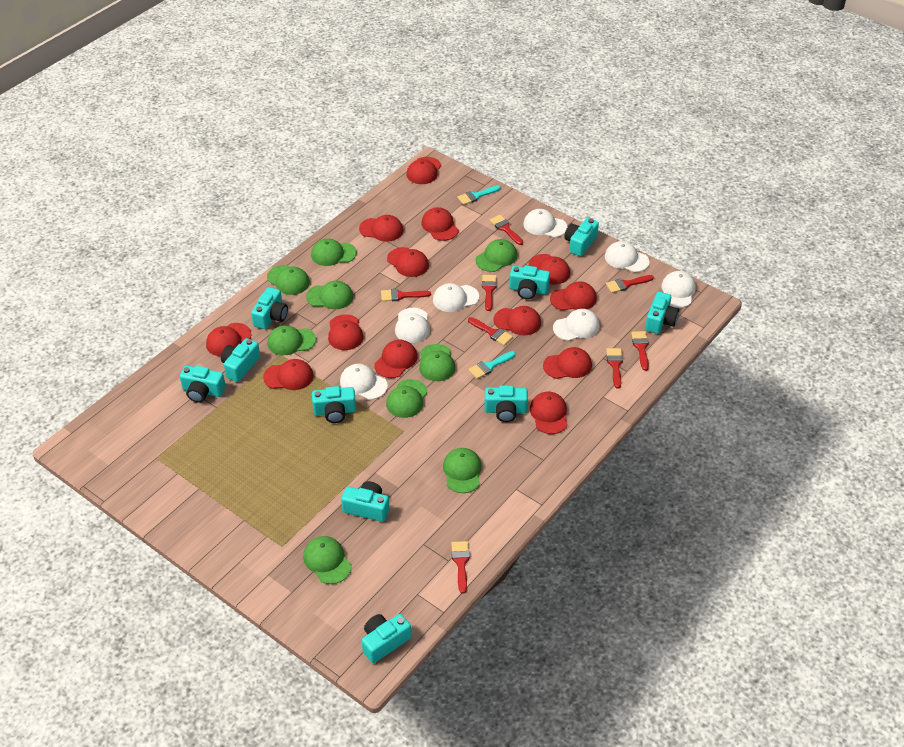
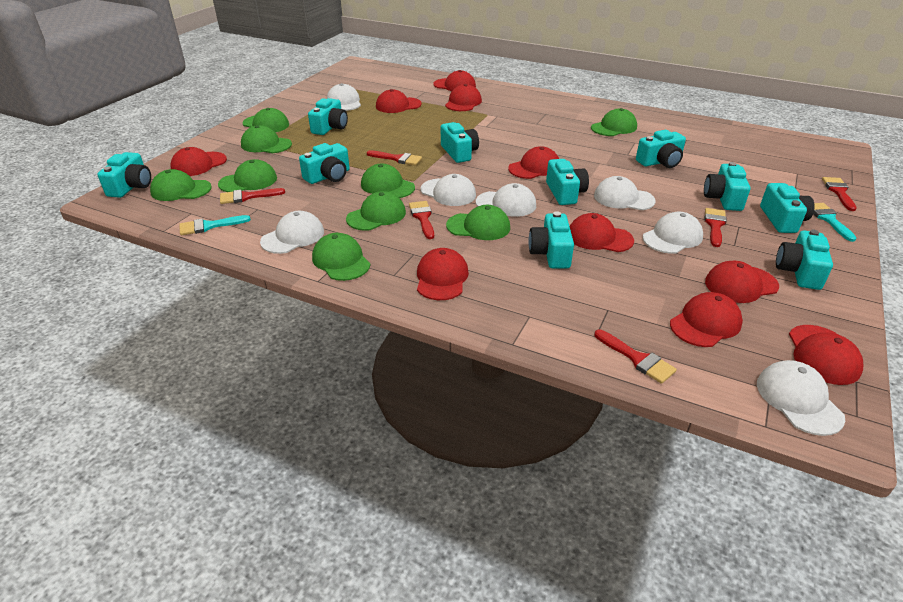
red brush: [381,289,431,301] [451,541,470,594] [468,317,513,346] [482,275,497,311] [490,215,523,245] [606,275,654,293] [606,348,623,389] [631,331,649,371] = 8 -> [220,188,285,204] [367,150,422,165] [409,201,434,239] [595,330,677,384] [705,208,727,247] [822,177,857,211] = 6
red cap: [206,323,251,356] [263,359,314,390] [328,315,364,350] [359,215,403,242] [374,339,417,378] [387,247,429,277] [407,157,441,184] [421,207,459,241] [493,306,541,335] [528,254,570,285] [530,392,568,434] [543,347,592,379] [550,281,597,311] = 13 -> [170,147,227,176] [376,89,422,113] [417,248,469,300] [433,70,476,91] [445,84,482,111] [508,146,559,179] [569,213,634,252] [670,292,743,347] [705,261,779,303] [789,325,863,385] = 10

